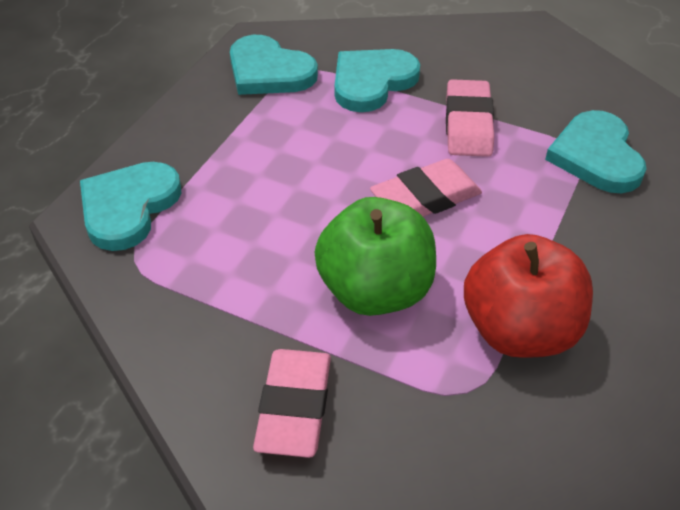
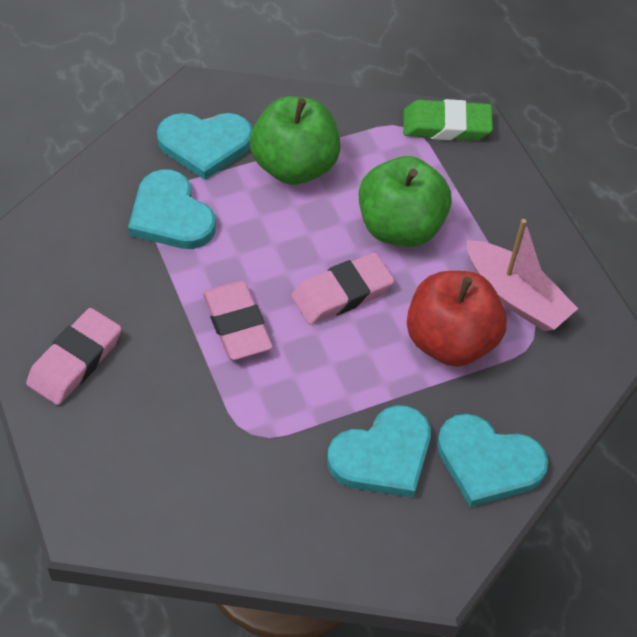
green apple: [315,197,436,316] = 1 -> [250,96,341,185] [359,156,452,247] = 2
green eraser: none = 0 -> [403,99,493,140] = 1
pink boat: none = 0 -> [466,219,578,331] = 1

